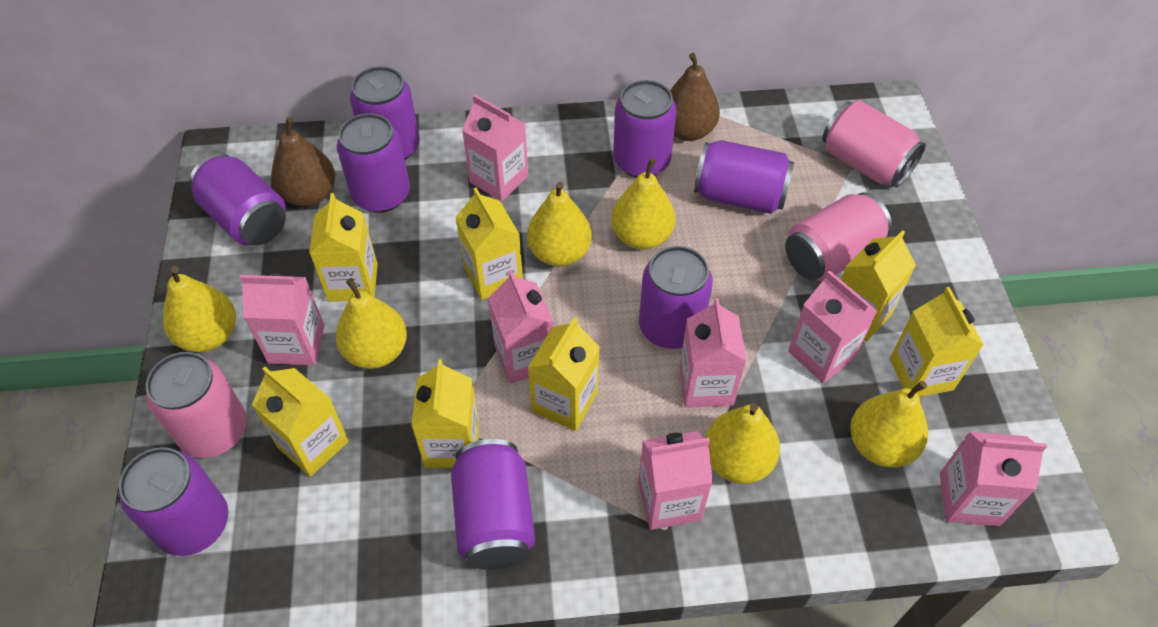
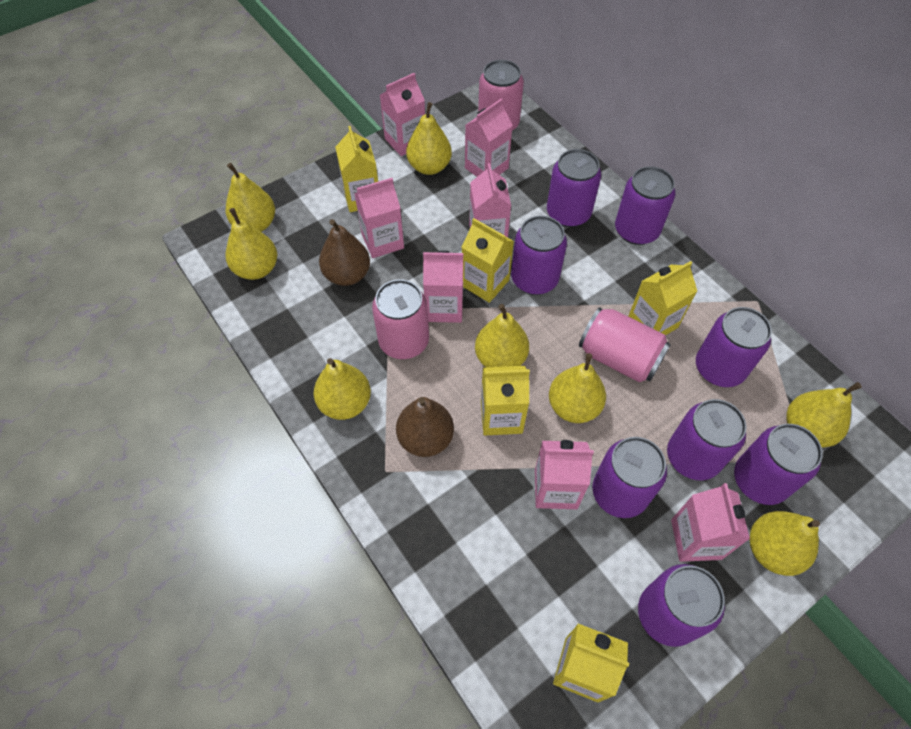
yellow carton: [252,367,349,477] [309,193,378,302] [411,360,479,468] [455,188,523,300] [528,317,600,431] [841,230,916,342] [890,287,984,397] = 7 -> [335,126,378,212] [462,218,514,303] [481,366,530,435] [553,624,629,703] [628,261,697,335] = 5
yellow pear: [163,266,236,352] [335,278,407,369] [527,182,592,266] [611,158,676,249] [705,403,780,484] [850,381,928,468] = 6 -> [226,163,275,232] [226,208,277,280] [314,358,371,420] [406,102,452,175] [475,304,529,367] [549,353,606,423] [750,511,820,576] [786,382,862,448] = 8

